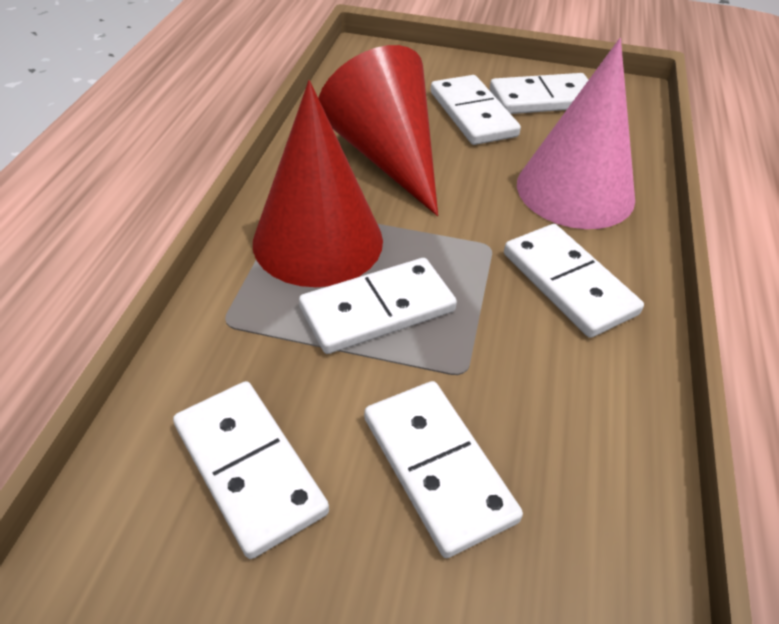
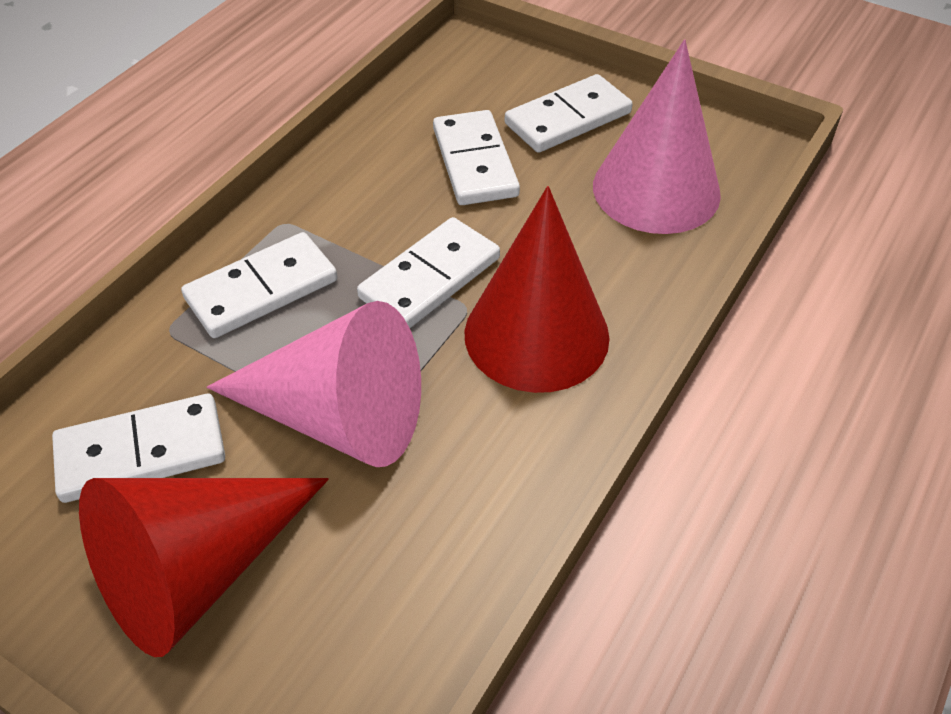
pink cone: [517,38,635,229] = 1 -> [206,301,421,467] [593,39,721,234] = 2
white domino: [173,381,329,559] [299,258,457,354] [364,381,523,558] [431,75,521,145] [490,73,588,114] [504,224,644,338] = 6 -> [52,394,225,503] [181,232,337,338] [357,217,500,328] [433,110,520,205] [505,74,633,153] = 5

